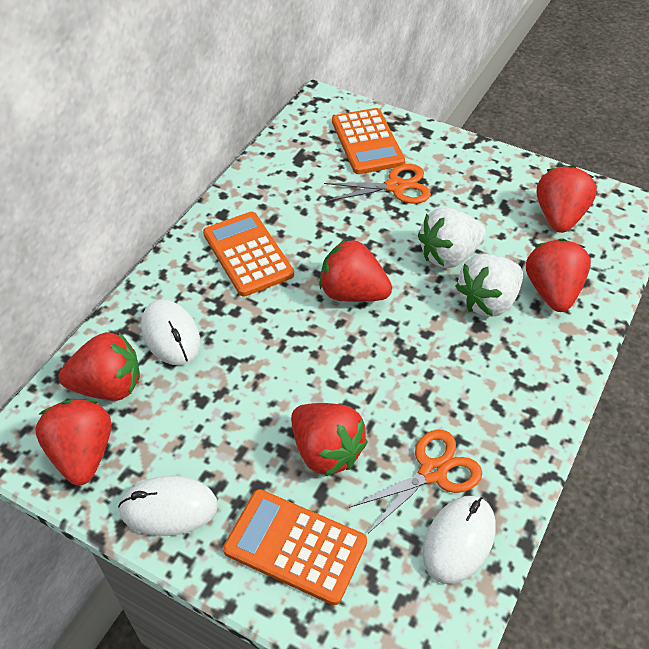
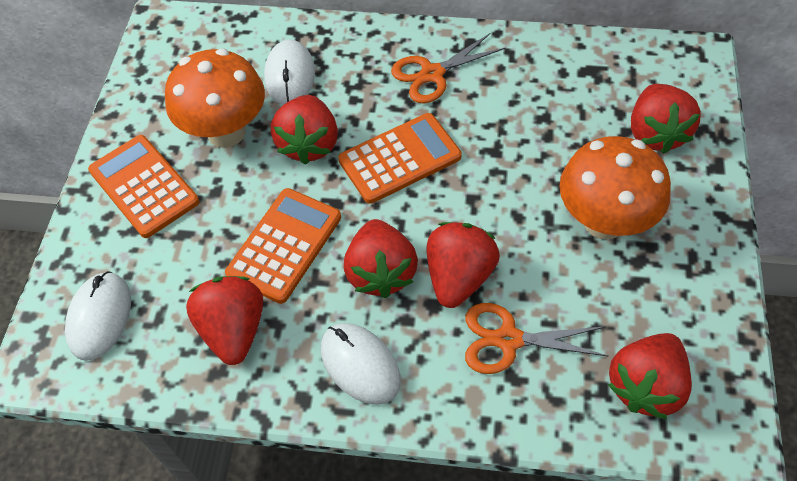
orange mushroom: none = 0 -> [165,49,265,148] [559,136,671,240] = 2
white strawberry: [418,207,486,268] [456,254,523,317] = 2 -> none = 0

